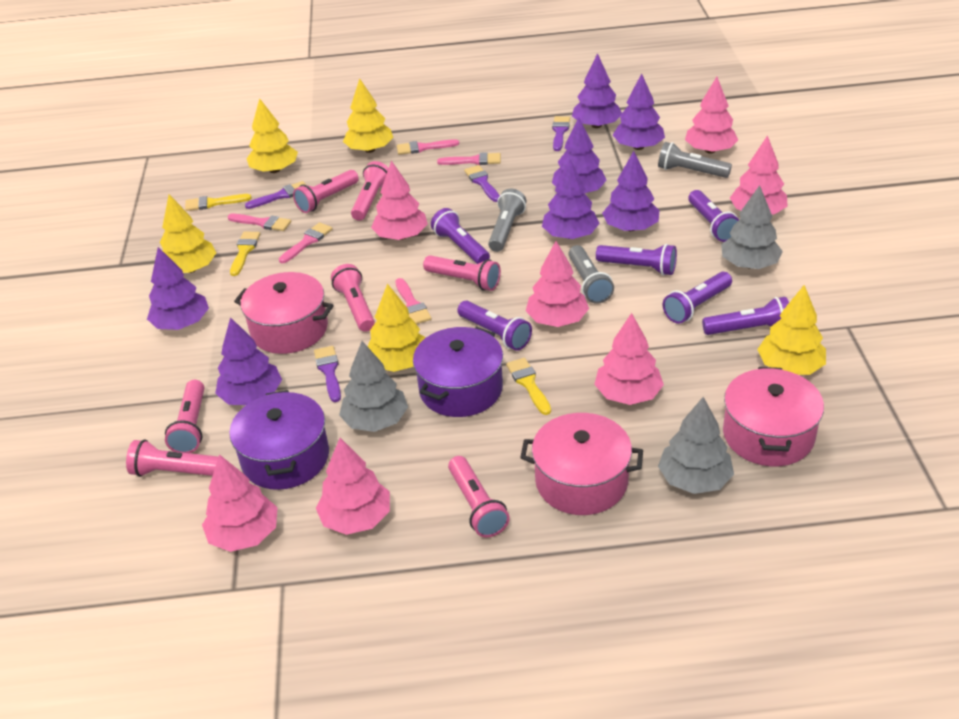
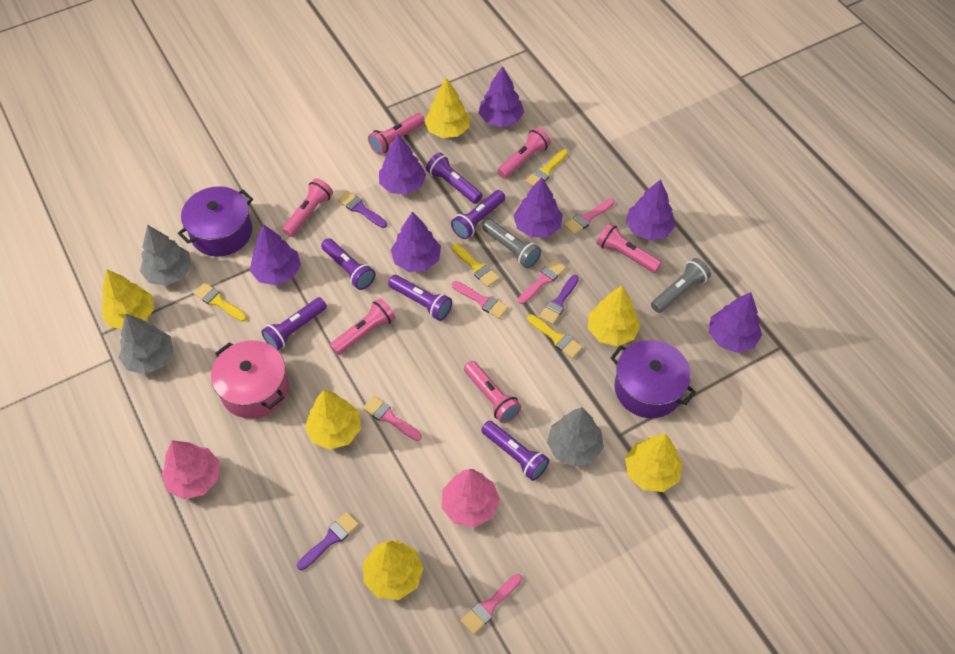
grey flashlight: [488,189,527,252] [569,245,614,304] [658,142,732,178] = 3 -> [483,219,541,268] [651,258,711,313] = 2
pink flashlight: [126,440,219,477] [165,380,204,453] [293,170,359,213] [331,264,375,332] [351,161,389,221] [423,255,501,291] [448,456,510,538] = 7 -> [282,178,333,237] [330,298,395,355] [368,113,425,155] [464,361,521,423] [497,127,551,179] [597,223,662,273] = 6
pink pot: [234,272,334,354] [520,413,643,515] [723,367,824,466] = 3 -> [211,340,289,419] = 1
pink tree: [202,454,278,552] [316,438,390,535] [371,161,428,240] [526,241,589,327] [594,313,664,405] [685,77,738,154] [730,135,788,215] = 7 -> [162,440,220,500] [442,469,500,528] = 2
purple brush: [245,181,306,209] [314,346,341,402] [464,165,500,202] [552,116,570,151] = 4 -> [297,512,359,570] [338,191,387,228] [539,275,579,324] = 3
yellow brush: [185,194,252,211] [230,232,260,276] [506,358,551,415] = 3 -> [194,282,247,322] [452,244,500,287] [526,149,568,186] [527,314,583,358] = 4
yellow tree: [160,194,216,273] [247,98,298,173] [343,78,393,153] [367,283,426,372] [757,285,826,375] = 5 -> [101,269,154,330] [305,390,361,450] [363,540,423,600] [424,78,470,138] [588,286,641,346] [625,434,683,492] = 6

